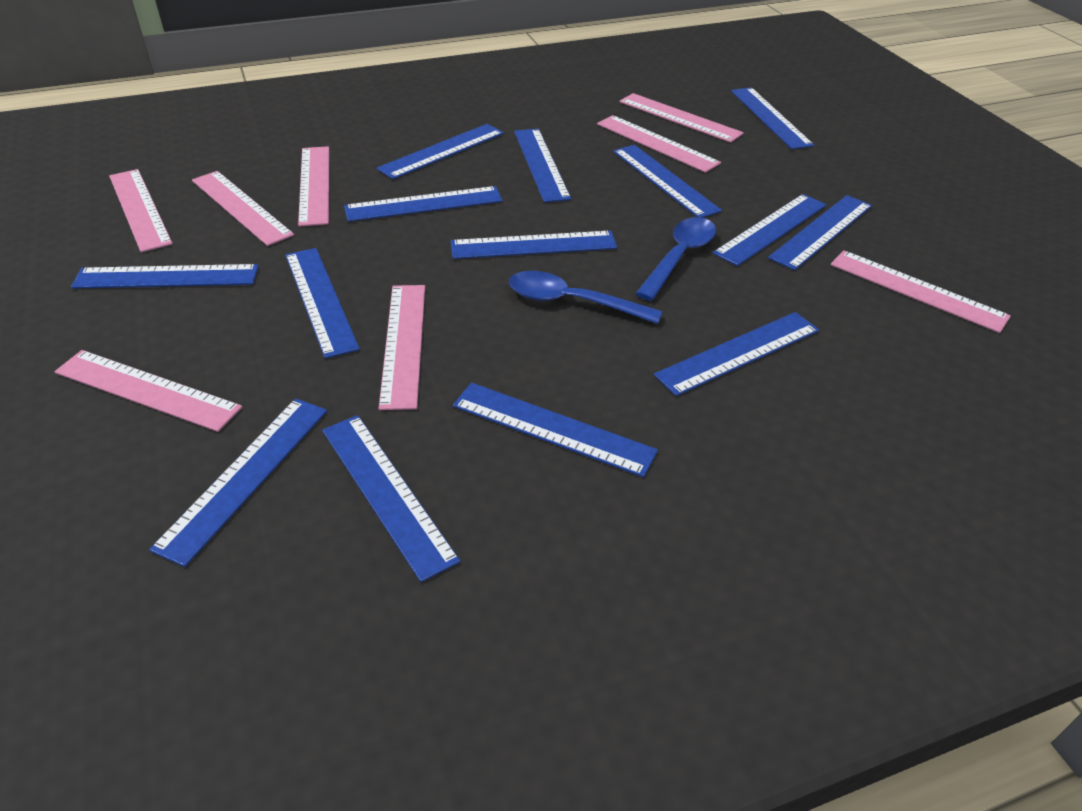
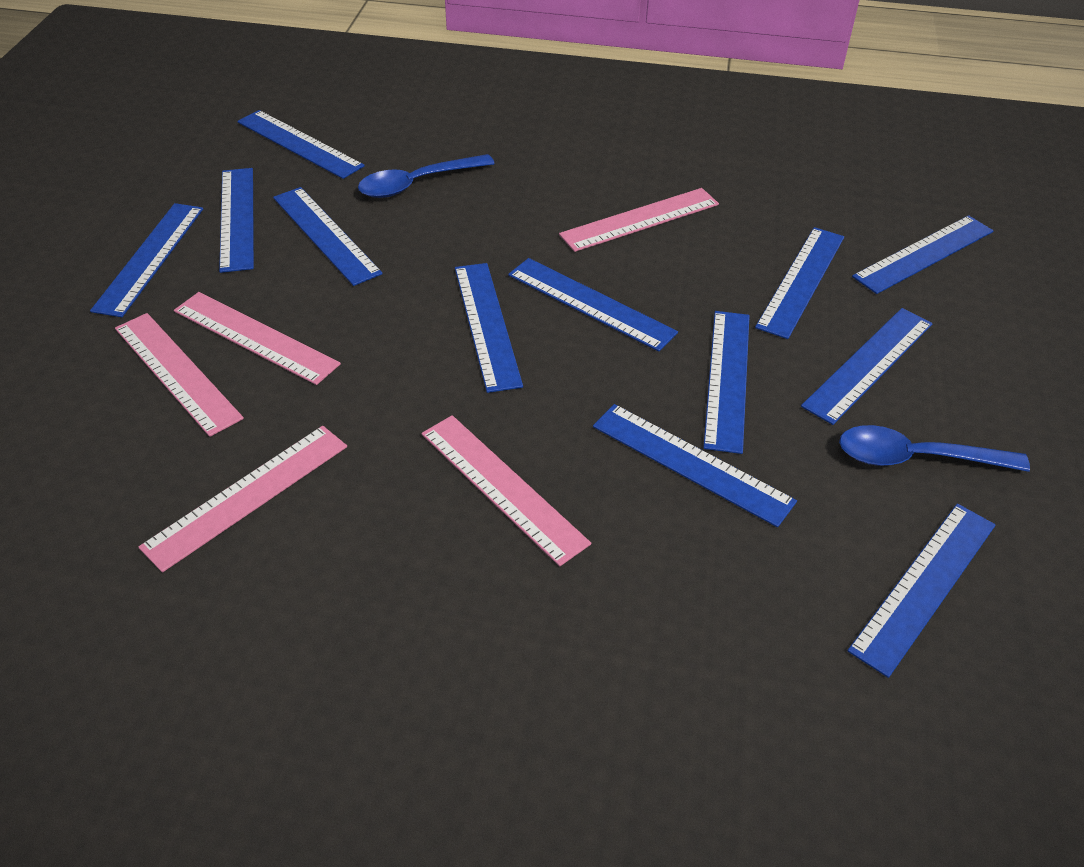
blue ruler: [71,264,259,289] [149,398,327,567] [285,248,360,359] [322,415,460,582] [344,186,503,222] [377,124,504,179] [451,231,617,259] [453,383,658,477] [514,129,571,203] [613,145,722,218] [654,312,819,396] [713,194,827,266] [731,88,814,149] [768,195,872,270] = 14 -> [90,203,203,317] [219,168,254,273] [237,110,365,179] [273,187,383,286] [455,263,523,393] [508,258,678,351] [593,404,797,527] [703,311,750,454] [755,227,844,339] [801,308,933,425] [847,504,996,678] [852,215,994,294] = 12
pink ruler: [55,350,242,432] [109,169,173,252] [192,171,294,246] [298,146,329,226] [379,285,425,410] [597,115,721,173] [620,93,744,143] [831,250,1011,333] = 8 -> [115,313,244,437] [138,426,347,572] [174,292,341,385] [422,415,591,566] [559,188,719,252] = 5

